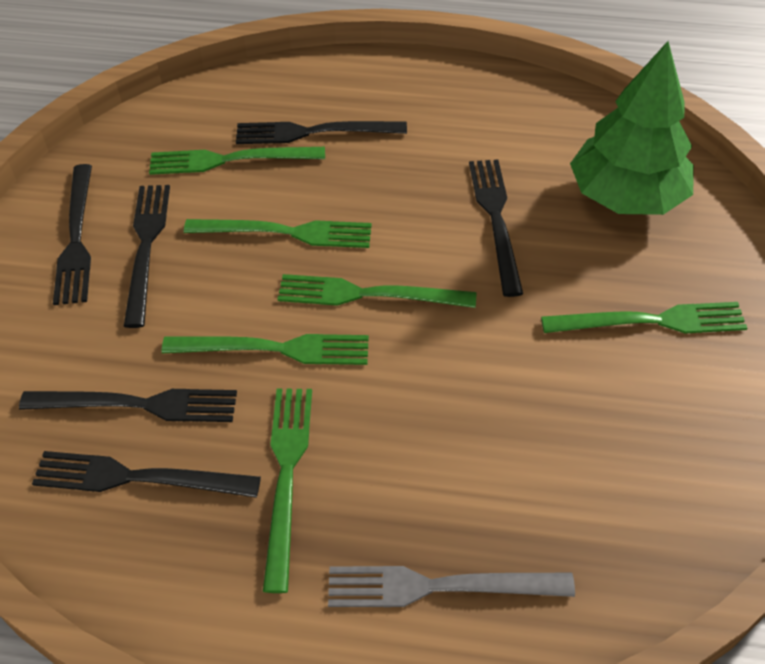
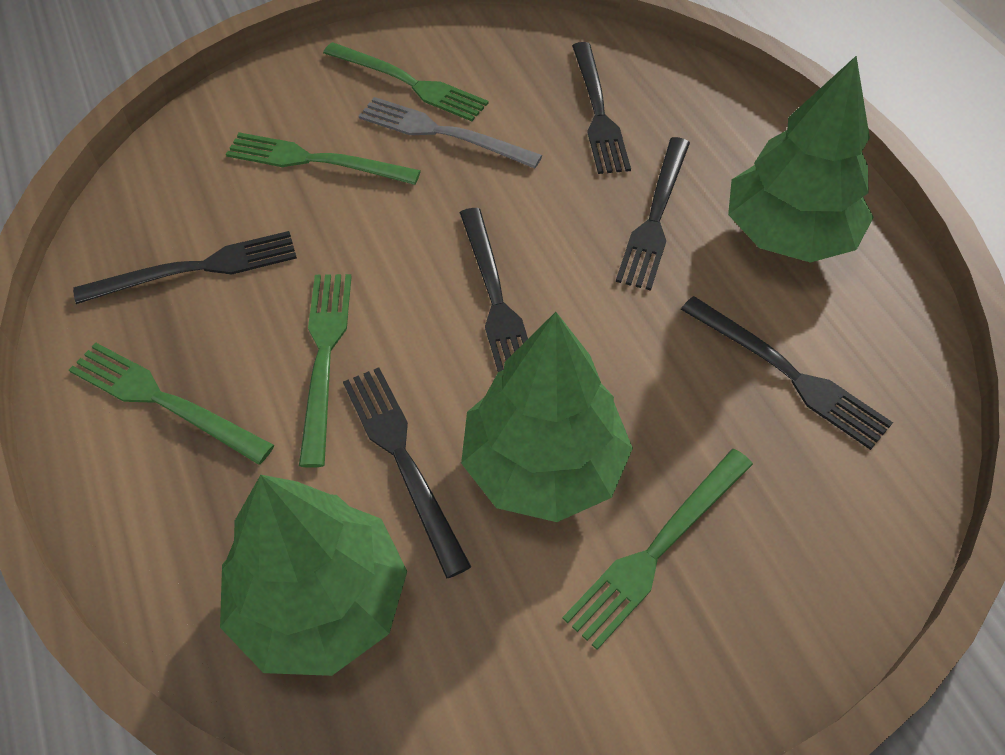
green fork: [149,147,325,175] [161,334,369,365] [184,219,372,248] [263,388,312,593] [278,274,476,308] [541,302,747,333] = 6 -> [69,343,274,465] [226,132,421,185] [299,274,352,468] [323,42,489,121] [562,449,753,650] = 5
green tree: [570,41,694,215] = 1 -> [220,475,407,676] [461,312,633,522] [728,56,874,263] = 3

